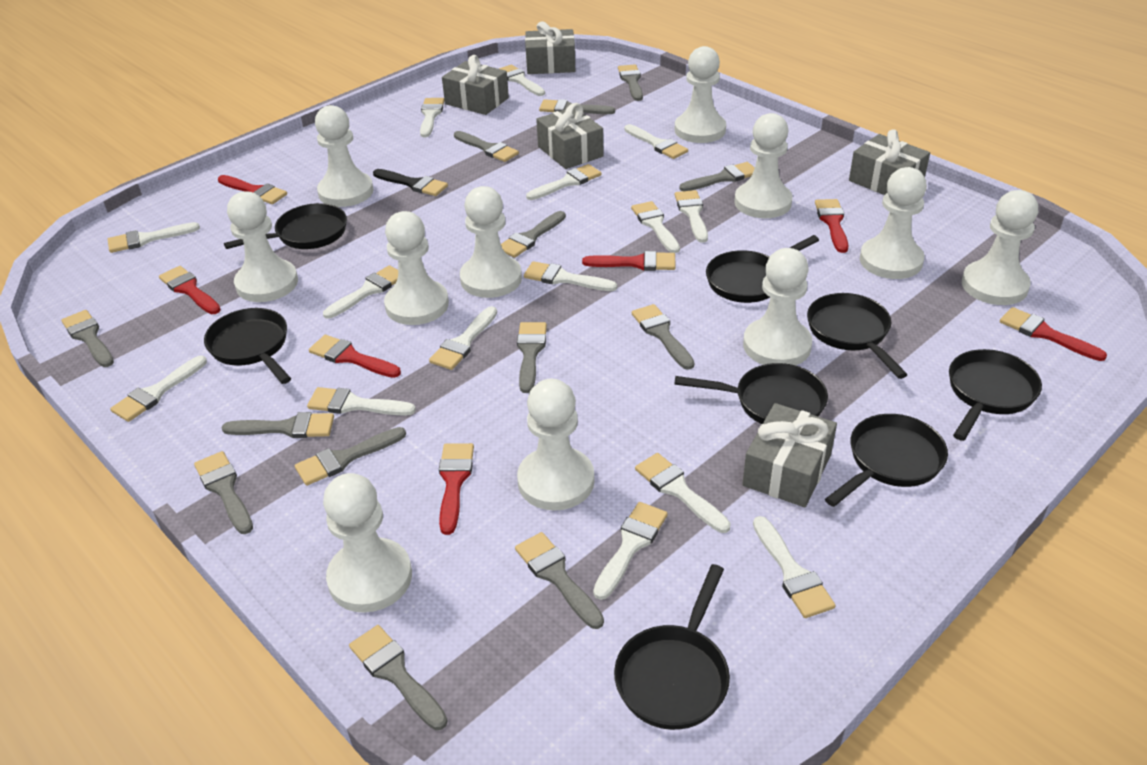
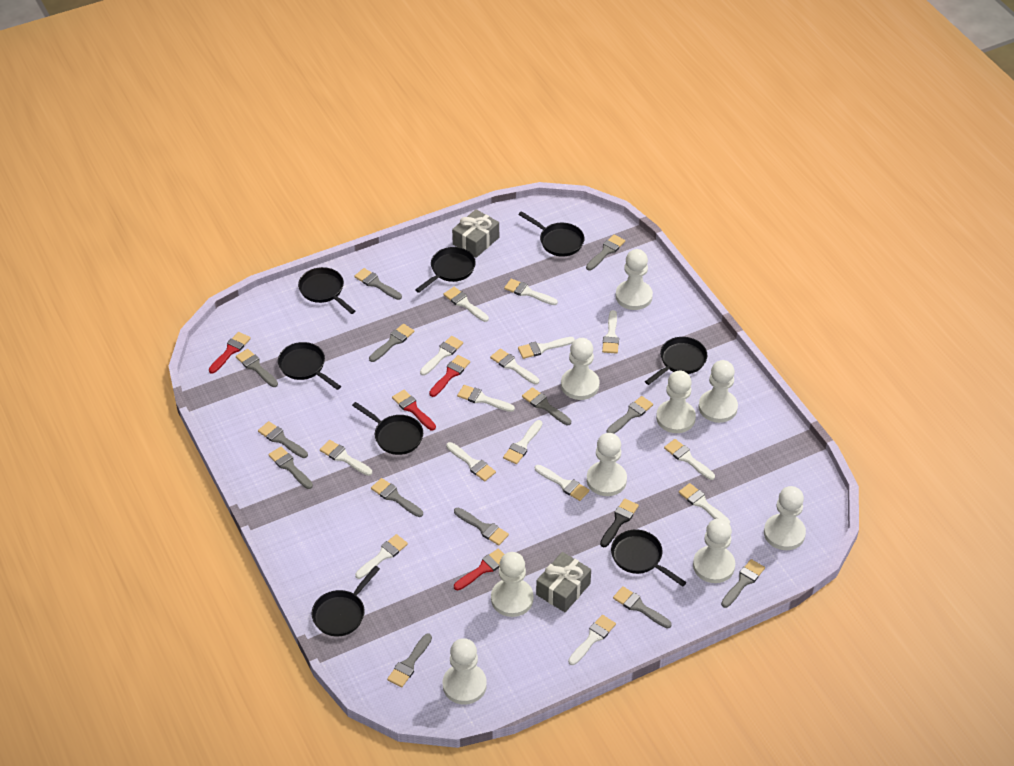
grey gift: [442,55,509,115] [525,22,575,74] [536,103,603,169] [742,403,837,507] [849,129,930,195] = 5 -> [452,209,499,258] [536,552,591,612] = 2
red brush: [159,266,221,314] [218,175,287,204] [309,335,401,378] [439,443,474,535] [582,251,675,271] [815,199,848,253] [1000,307,1107,361] = 7 -> [209,332,251,374] [392,390,436,430] [429,355,470,397] [454,549,504,590] = 4
white pawn: [227,191,298,302] [315,105,374,207] [323,473,412,613] [384,211,449,325] [460,186,522,298] [517,379,594,511] [675,46,726,143] [734,113,792,218] [743,248,812,366] [860,167,927,279] [962,190,1038,305] = 11 -> [443,638,487,705] [491,552,533,617] [561,338,599,400] [587,433,627,496] [616,249,653,310] [656,371,696,433] [693,519,735,583] [699,360,738,423] [764,486,806,550] = 9

